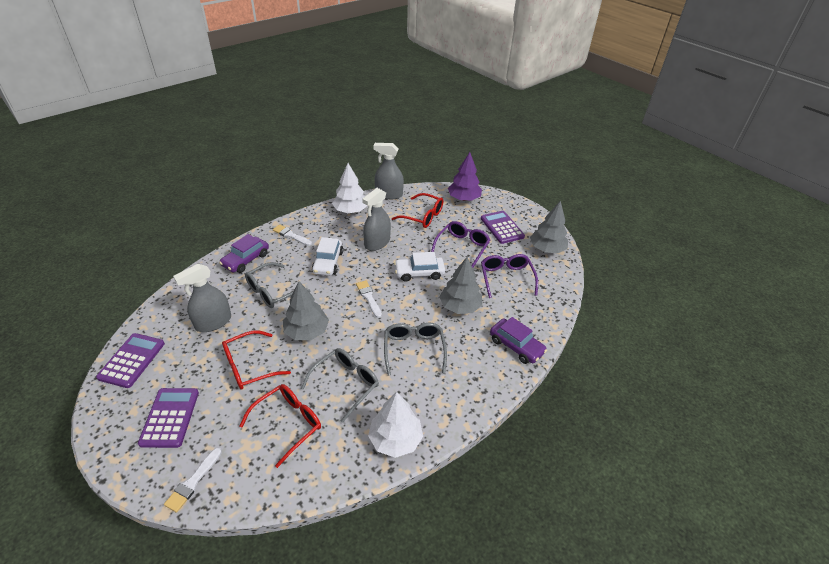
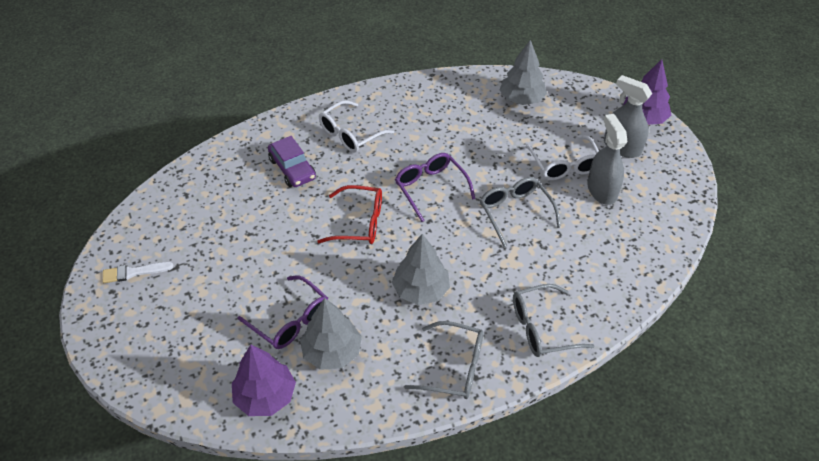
grey spray bottle: [173,264,231,332] [362,188,391,251] [373,143,404,199] = 3 -> [587,114,627,205] [604,75,652,158] = 2
purple calculator: [96,333,165,388] [138,388,199,448] [481,211,525,244] = 3 -> none = 0
purple car: [219,234,269,273] [490,317,547,364] = 2 -> [268,136,316,187] = 1
purple tree: [448,152,482,201] = 1 -> [232,345,296,416] [623,59,671,125] = 2
red glasses: [222,330,291,390] [240,384,321,468] [392,193,443,228] = 3 -> [317,185,382,244] = 1
white brush: [164,448,222,513] [273,224,312,246] [356,280,382,318] = 3 -> [103,262,174,283] = 1
white car: [312,237,343,276] [394,252,445,282] = 2 -> none = 0
white glasses: none = 0 -> [319,100,394,153] [525,136,599,180] = 2
white tree: [332,163,367,213] [368,392,423,458] = 2 -> none = 0

